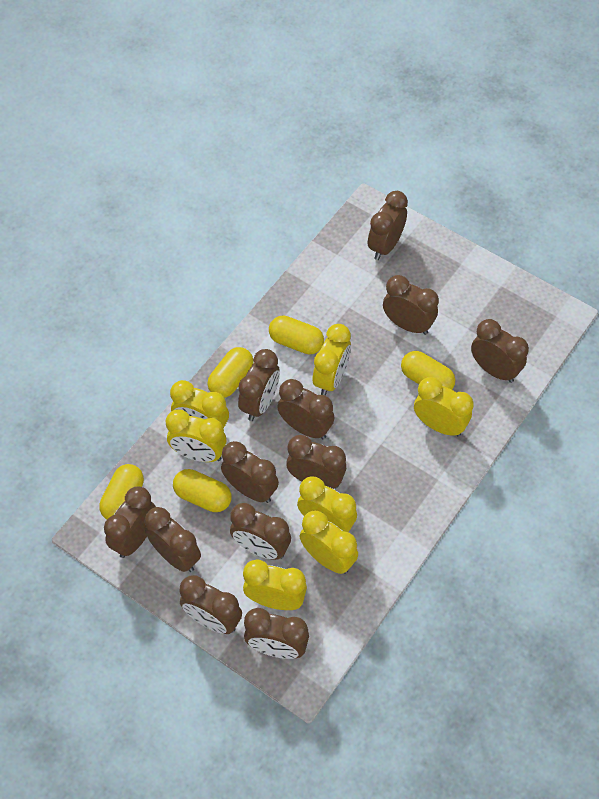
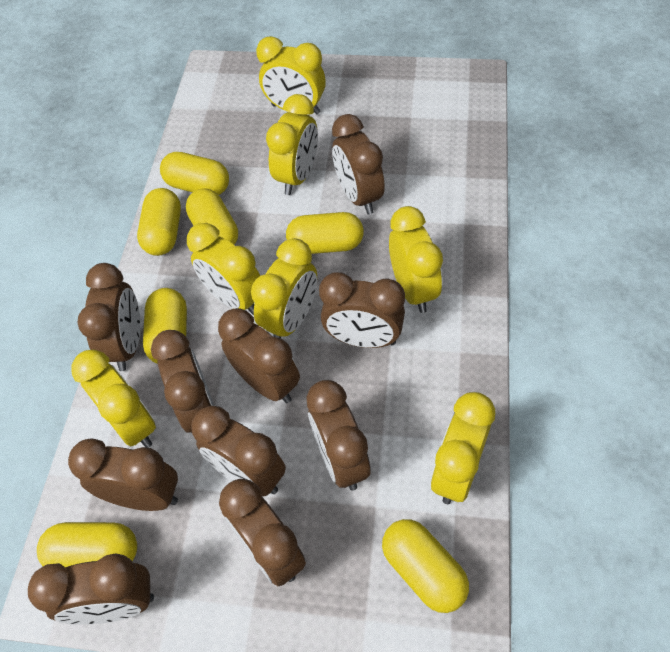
brown clock: [104,486,156,558] [144,507,201,572] [180,576,242,634] [221,441,279,503] [230,503,291,560] [238,349,280,421] [244,608,309,659] [277,379,334,439] [286,435,346,489] [368,191,408,260] [383,275,439,335] [471,319,529,383] = 12 -> [28,553,154,625] [68,438,178,511] [77,263,140,371] [151,330,214,433] [191,406,286,496] [218,308,300,403] [219,479,306,586] [307,380,370,491] [319,272,405,348] [332,114,385,215] = 10
yellow capsule: [99,464,144,520] [173,469,231,512] [207,347,254,398] [269,315,324,355] [401,351,456,390] = 5 -> [37,522,137,567] [137,188,181,256] [143,288,187,364] [160,152,229,195] [186,188,238,245] [286,212,364,254] [382,519,469,613] = 7

